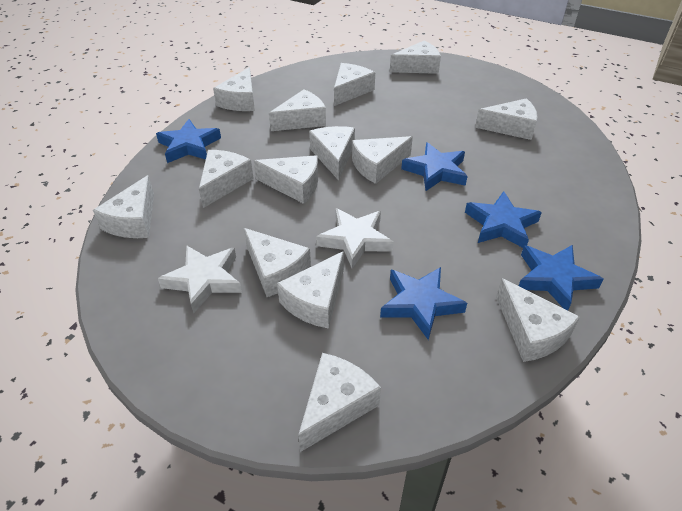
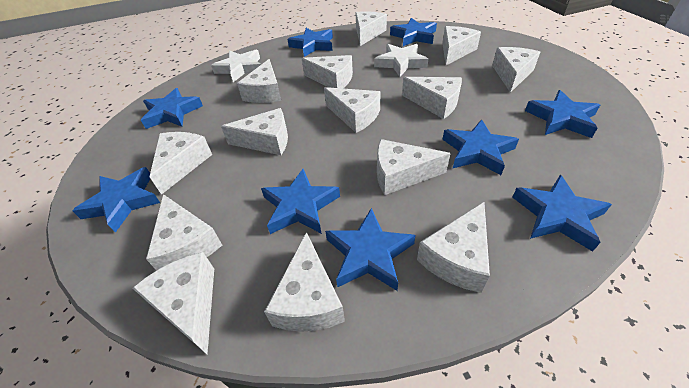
blue star: [156,119,221,163] [380,267,467,340] [401,142,468,191] [465,191,542,248] [519,245,603,311] = 5 -> [72,167,160,233] [141,88,203,129] [261,169,340,234] [287,28,333,57] [325,208,416,291] [390,18,437,46] [442,119,519,175] [512,175,612,252] [525,90,600,138] = 9

